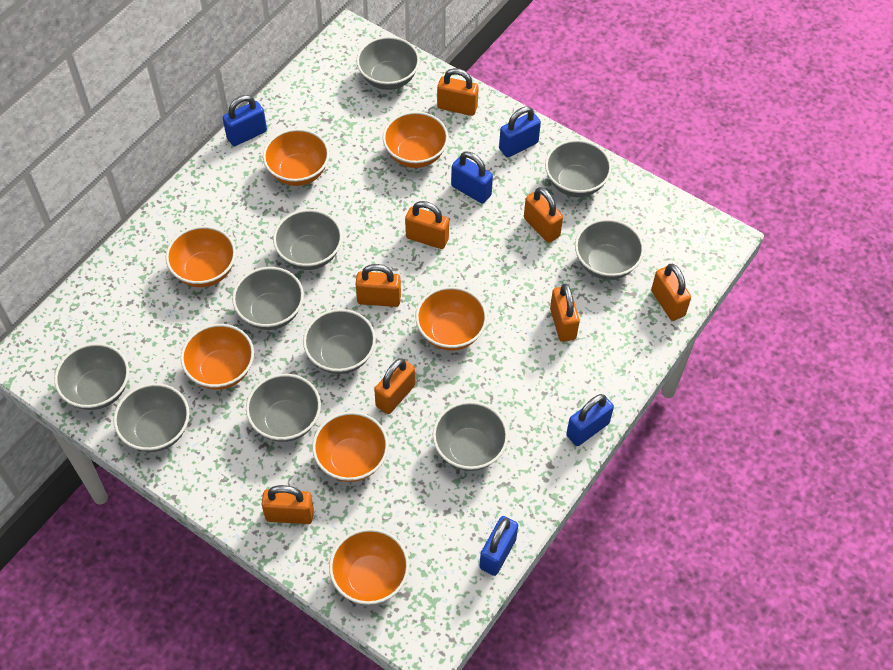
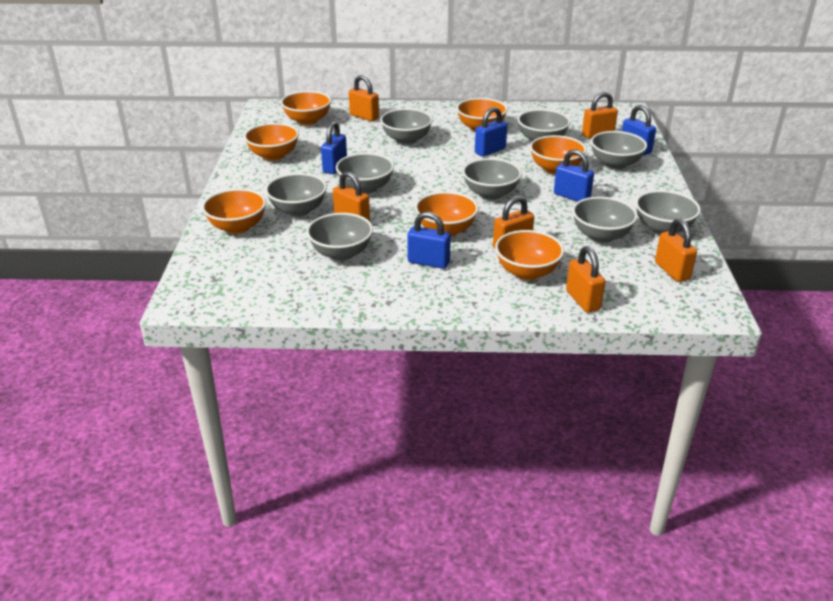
grey bowl: [54,343,129,410] [113,383,190,452] [232,267,304,330] [246,374,321,442] [273,209,342,270] [303,309,376,374] [356,36,420,90] [433,401,508,471] [545,140,612,197] [575,219,644,280] = 10 -> [265,173,327,217] [307,213,373,261] [336,153,394,194] [380,108,433,145] [463,158,522,200] [518,109,571,141] [572,197,638,243] [591,131,647,170] [636,190,701,235] = 9
orange padlock: [262,485,314,524] [356,264,401,307] [374,358,415,414] [405,201,449,249] [437,68,479,116] [524,187,563,243] [550,284,580,342] [651,264,691,321] = 8 -> [333,171,370,221] [349,75,379,121] [493,196,534,249] [566,246,605,313] [582,92,618,139] [655,219,697,282] = 6

